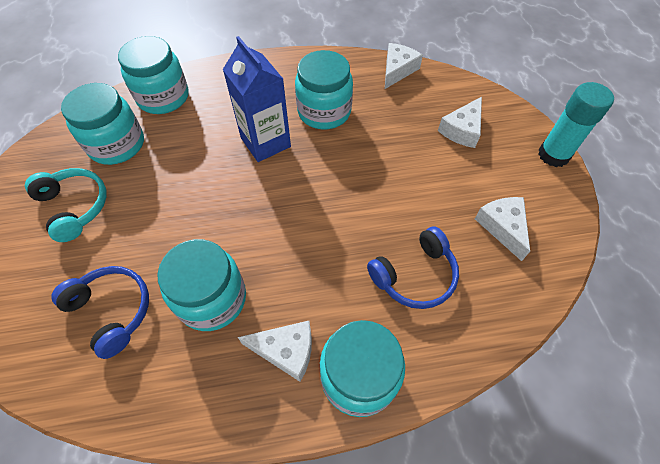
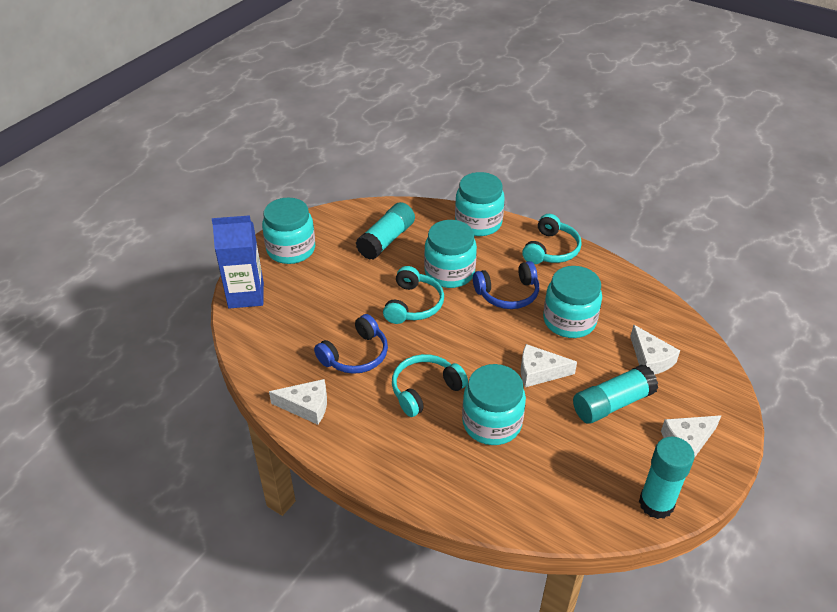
turquoise glue stick: [538,82,614,167] = 1 -> [356,202,415,260] [573,364,658,424] [639,437,695,519] = 3
turquoise headphones: [25,168,107,242] = 1 -> [383,266,444,324] [392,354,468,417] [522,214,582,264] = 3

